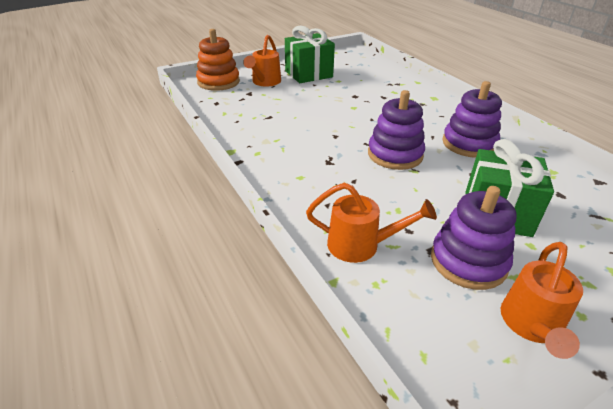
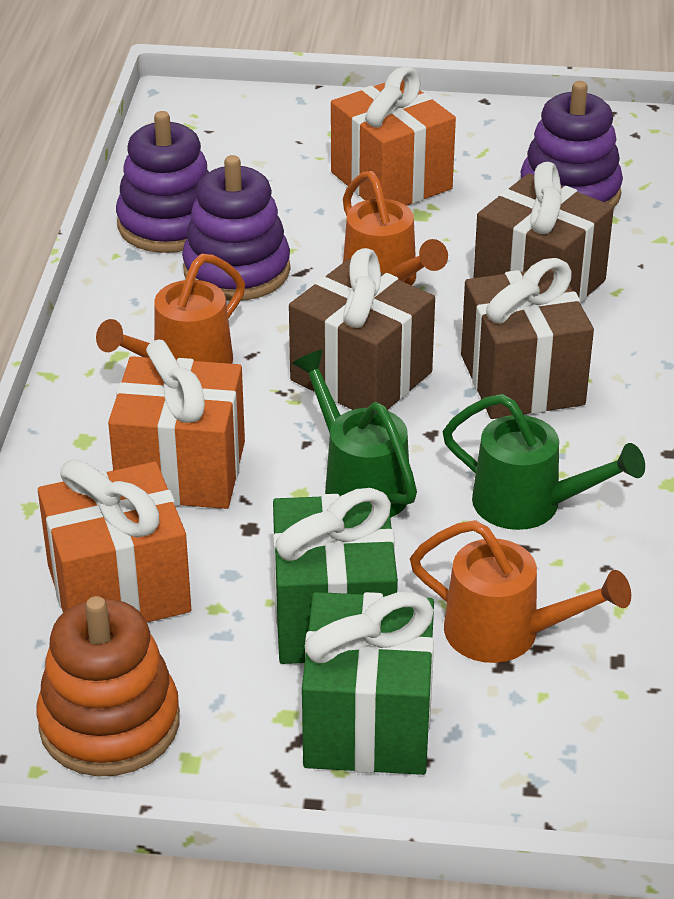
brown gift: none = 0 -> [289,248,435,410] [461,258,594,419] [474,162,614,304] = 3
green watering can: none = 0 -> [292,350,417,518] [442,394,645,530] = 2
orange gift: none = 0 -> [38,459,191,622] [108,340,245,509] [331,66,456,206] = 3

